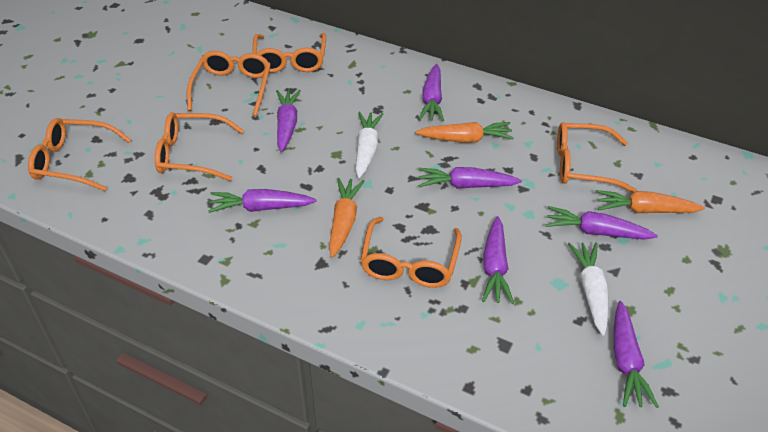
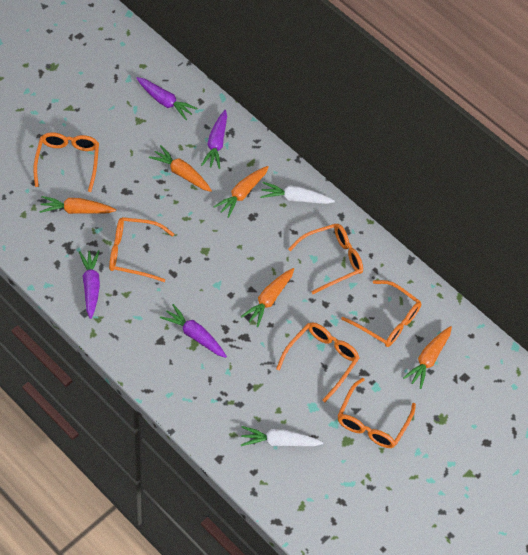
orange carrot: [329,178,365,258] [415,122,514,143] [595,190,705,213] = 3 -> [39,196,116,214] [149,145,212,192] [214,166,269,218] [241,268,294,327] [403,326,452,389] = 5
purple carrot: [208,189,316,213] [276,90,301,152] [418,167,522,189] [419,64,444,121] [482,216,514,304] [545,206,658,240] [614,301,659,408] = 7 -> [79,250,100,319] [136,77,198,120] [160,304,227,358] [201,110,227,169] = 4

